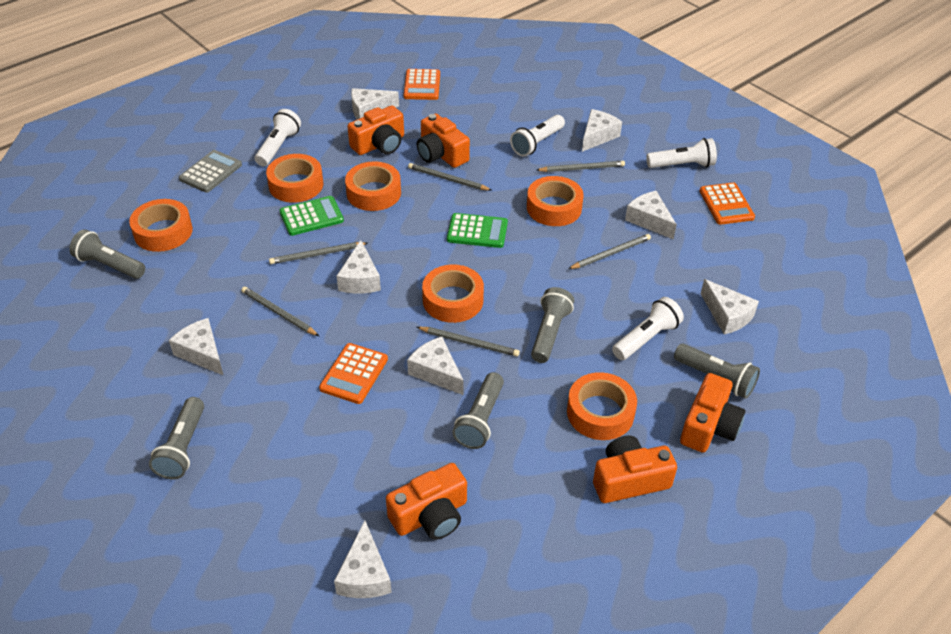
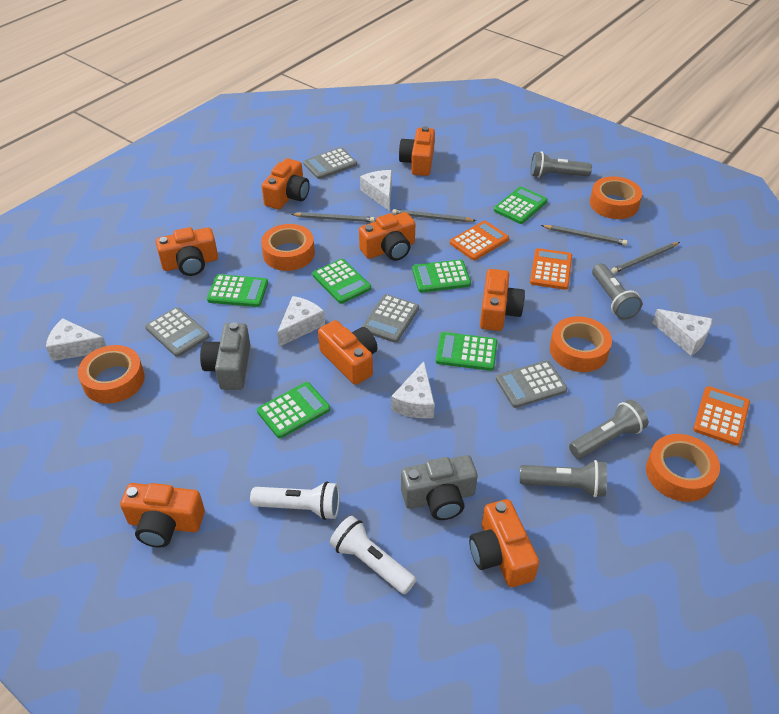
green calculator: [280,196,344,236] [447,213,508,248] = 2 -> [207,274,268,307] [257,382,330,438] [312,259,371,304] [412,259,471,293] [436,332,497,371] [494,186,548,224] = 6
grey calculator: [179,150,242,193] = 1 -> [145,307,210,357] [303,148,357,179] [362,294,419,343] [496,360,567,408] = 4
grey camera: none = 0 -> [200,322,250,390] [401,455,478,520] = 2
grey flashlight: [69,229,145,279] [149,397,204,480] [452,372,504,449] [531,287,574,363] [674,344,760,399] = 5 -> [520,460,607,497] [530,151,592,178] [569,400,648,459] [592,263,642,319] = 4
grey pencil: [241,287,319,336] [269,242,368,264] [408,163,492,191] [417,327,520,357] [537,161,625,172] [568,234,651,269] = 6 -> [291,212,375,222] [392,209,476,222] [541,225,628,245] [611,242,680,273] = 4
orange camera: [347,106,404,155] [386,463,467,540] [417,114,470,168] [593,436,677,503] [680,373,745,453] = 5 -> [120,483,205,548] [156,227,218,276] [262,158,310,209] [318,320,378,385] [359,212,415,261] [399,126,435,176] [469,499,539,587] [480,269,525,331] = 8
orange tape: [129,199,193,252] [266,154,323,203] [345,161,401,211] [422,264,484,323] [527,176,584,226] [567,372,637,440] = 6 -> [78,345,144,404] [261,224,315,271] [550,316,612,372] [590,176,642,219] [646,434,720,502] = 5
white cheese: [169,318,224,376] [334,520,392,598] [337,240,381,293] [351,88,399,119] [407,337,464,395] [582,109,622,152] [625,191,677,239] [700,279,759,334] = 8 -> [46,318,106,361] [277,296,325,347] [360,170,392,210] [391,361,435,419] [652,309,712,356] = 5
white flashlight: [255,109,301,167] [510,115,565,157] [612,297,684,360] [646,138,717,168] = 4 -> [250,481,340,520] [330,516,416,594] = 2

